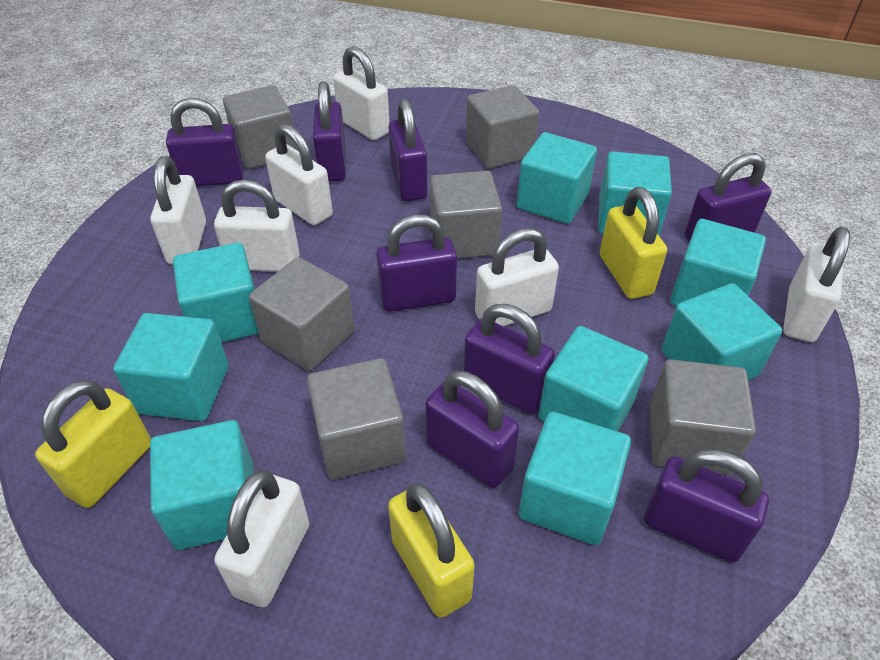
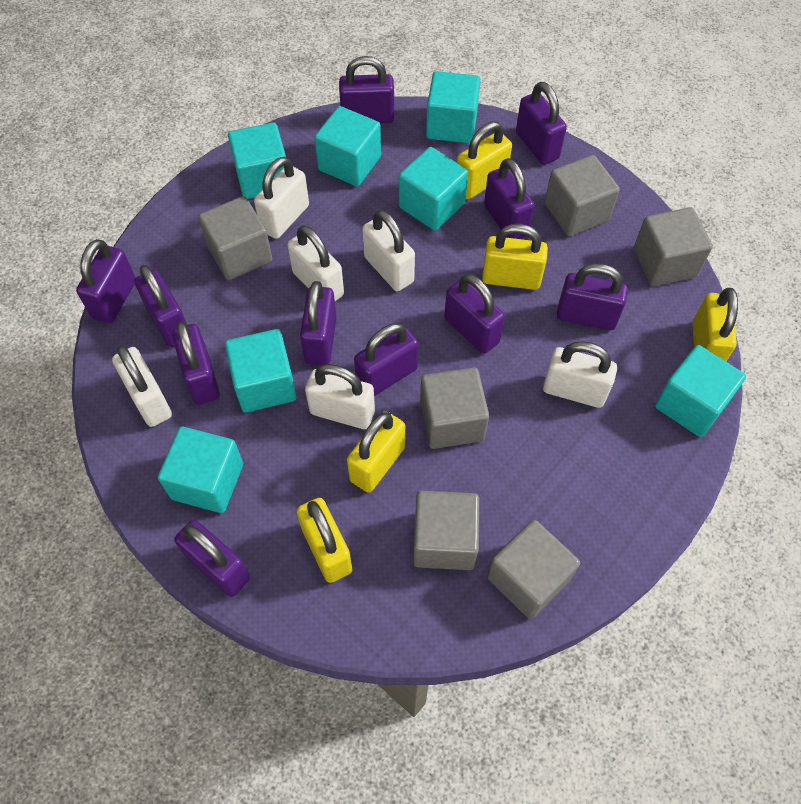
purple padlock: [166,98,244,186] [313,81,346,181] [376,215,457,312] [389,99,427,201] [426,371,519,488] [464,304,555,414] [644,449,769,563] [685,153,772,241] = 8 -> [76,239,136,324] [134,265,187,347] [172,321,220,405] [174,520,250,597] [300,281,337,365] [339,56,394,123] [354,323,419,396] [445,274,505,354] [484,158,534,239] [516,82,567,165] [557,263,628,330] = 11
turquoise cube: [113,313,229,421] [150,420,254,550] [173,242,259,343] [517,132,597,224] [519,412,631,545] [538,326,649,431] [598,151,672,235] [662,283,782,380] [670,219,766,306] = 9 -> [158,426,243,513] [225,329,297,413] [228,123,286,199] [314,106,381,186] [399,147,468,231] [426,71,481,143] [655,345,746,437] = 7
white padlock: [151,156,206,265] [214,180,300,272] [214,470,310,607] [265,124,333,225] [333,46,390,140] [475,228,559,326] [783,227,850,342] = 7 -> [112,345,172,427] [254,157,309,239] [288,225,344,301] [305,364,375,429] [362,210,415,291] [543,341,617,408] = 6
yellow padlock: [35,380,151,508] [388,483,475,618] [600,187,667,299] = 3 -> [297,498,352,583] [347,411,406,493] [457,122,512,199] [482,224,548,290] [693,288,738,361] = 5

